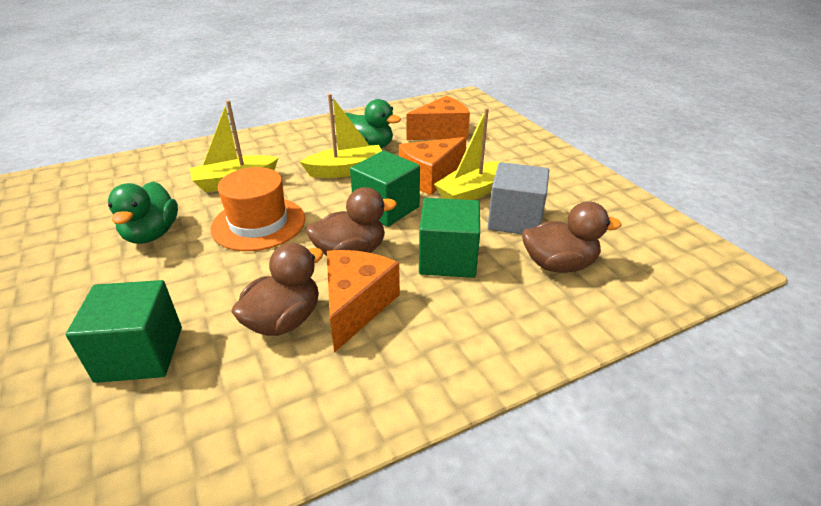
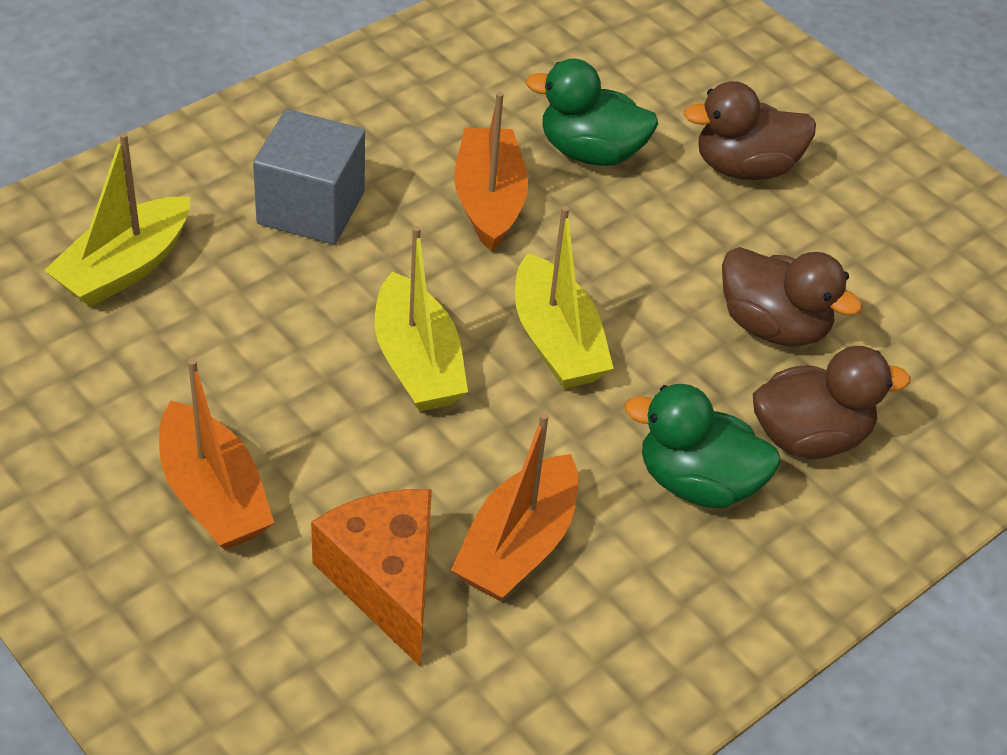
green cube: [66,280,182,383] [350,150,420,227] [419,198,480,278] = 3 -> none = 0
orange boat: none = 0 -> [159,358,274,550] [451,413,578,601] [454,92,528,252] = 3
orange cheese: [327,250,400,353] [399,137,467,195] [407,96,470,140] = 3 -> [311,489,432,666] = 1
orange hat: [210,167,305,251] = 1 -> none = 0

